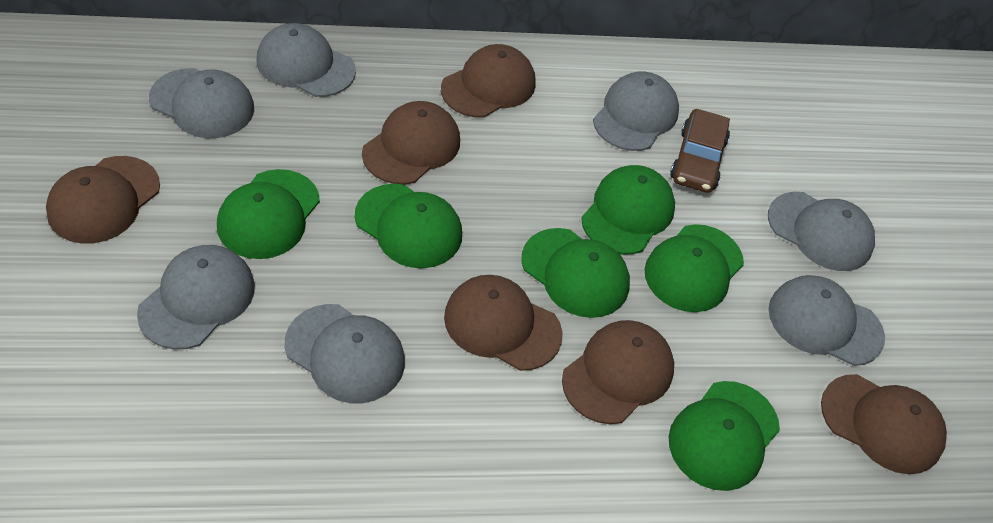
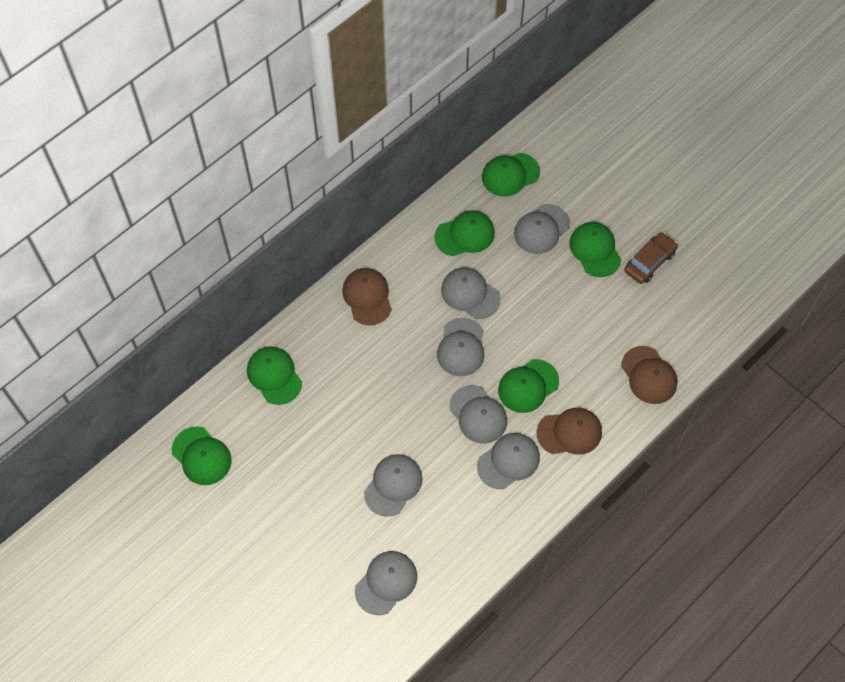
brown cap: [46,156,160,244] [362,101,460,185] [441,44,536,118] [444,275,563,371] [562,320,674,424] [821,374,947,474] = 6 -> [342,268,392,325] [537,408,602,454] [621,346,677,404] = 3

